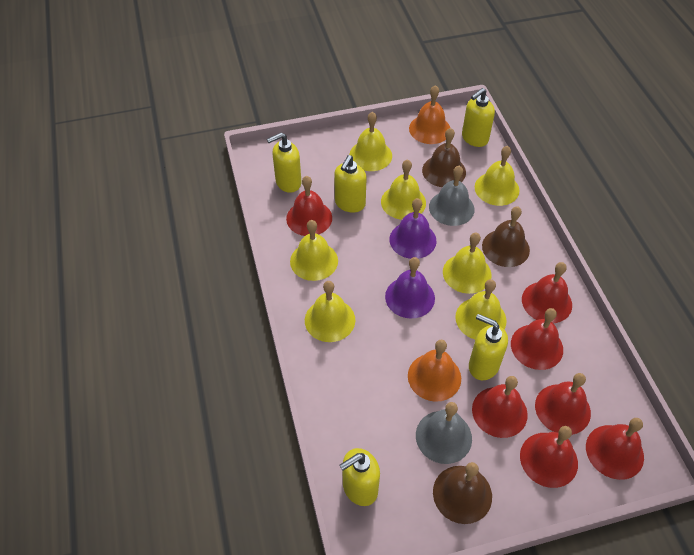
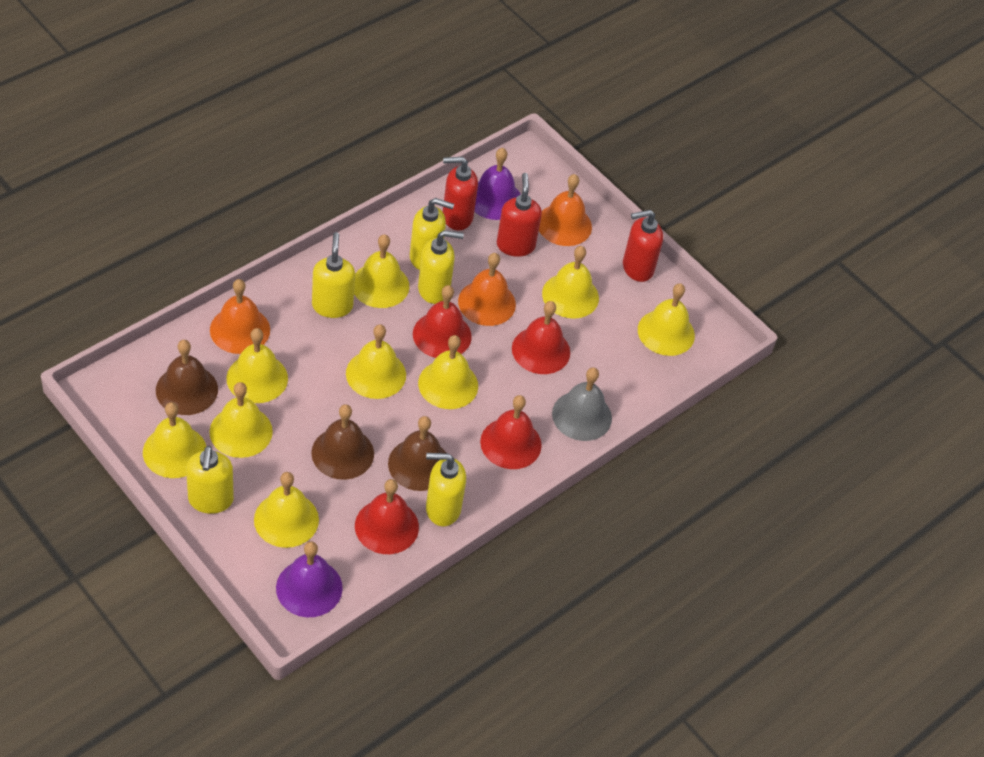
grey bell: [416,402,472,464] [429,166,475,226] = 2 -> [552,367,612,441] = 1
orange bell: [408,340,461,402] [409,85,450,144] = 2 -> [210,279,270,354] [458,253,516,326] [539,174,592,246] = 3
red bell: [286,176,332,236] [472,376,528,438] [511,308,563,370] [520,426,578,488] [522,262,572,323] [535,373,591,435] [586,418,644,480] = 7 -> [355,479,419,554] [413,285,472,358] [480,395,542,469] [512,301,570,374] = 4
red soap dispenser: none = 0 -> [443,157,478,230] [497,173,542,257] [623,210,663,282] = 3
yellow bell: [290,220,338,281] [305,281,355,342] [349,112,392,171] [381,159,426,220] [443,233,491,294] [455,279,506,339] [475,146,519,206] = 7 -> [143,402,206,478] [209,382,273,458] [226,328,288,403] [254,472,319,548] [346,324,406,399] [354,234,409,308] [418,335,478,409] [542,246,599,319] [638,283,695,356] = 9

